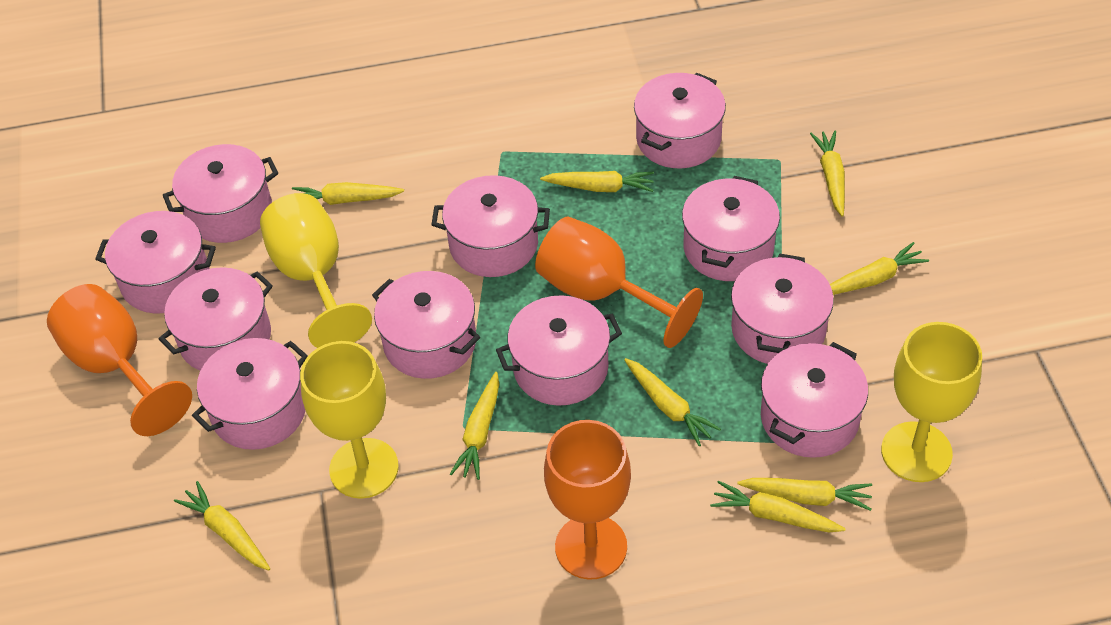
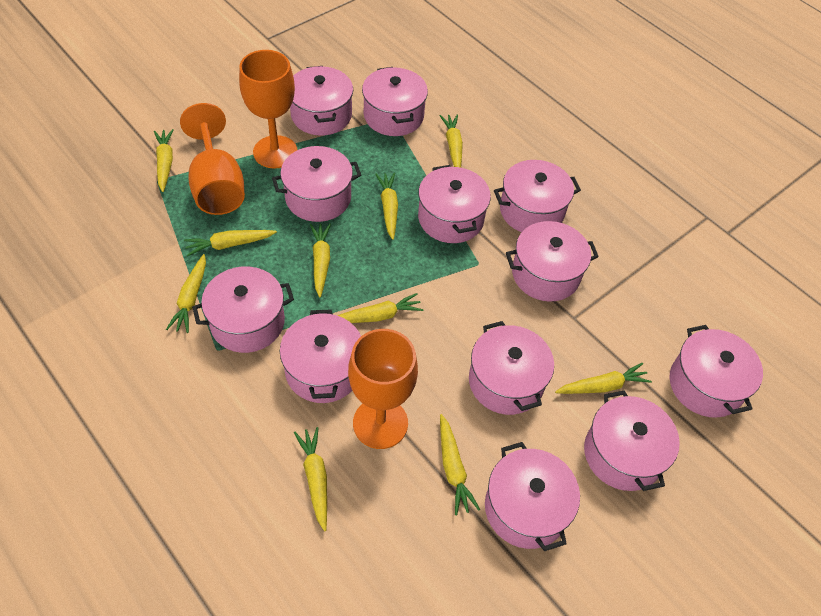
pink pot: [95,211,216,313] [159,267,273,371] [163,144,278,243] [192,338,308,450] [372,271,480,379] [431,175,550,277] [496,295,622,406] [634,73,726,168] [682,176,780,281] [731,254,834,364] [761,342,868,458] = 11 -> [192,267,294,353] [272,146,361,222] [280,310,361,403] [290,66,353,136] [362,67,428,136] [418,165,491,243] [469,321,554,415] [485,442,580,551] [494,160,581,232] [506,221,599,302] [584,390,680,491] [670,325,763,418] = 12
yellow carrot: [174,481,270,571] [292,182,404,205] [450,372,499,480] [540,171,654,192] [624,358,721,446] [710,480,846,532] [737,478,872,511] [810,131,845,217] [830,242,929,295] = 9 -> [154,129,174,192] [166,254,206,333] [184,230,277,256] [294,427,327,531] [310,223,331,297] [337,293,424,323] [375,173,398,240] [440,114,463,168] [440,414,480,515] [555,363,652,394] = 10
yellow goblet: [260,193,372,348] [300,341,399,499] [881,322,982,482] = 3 -> none = 0

